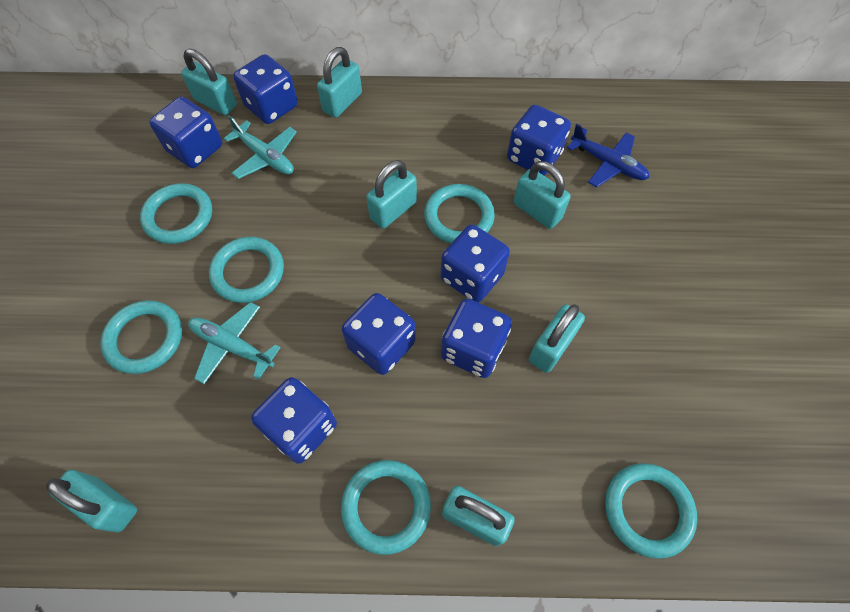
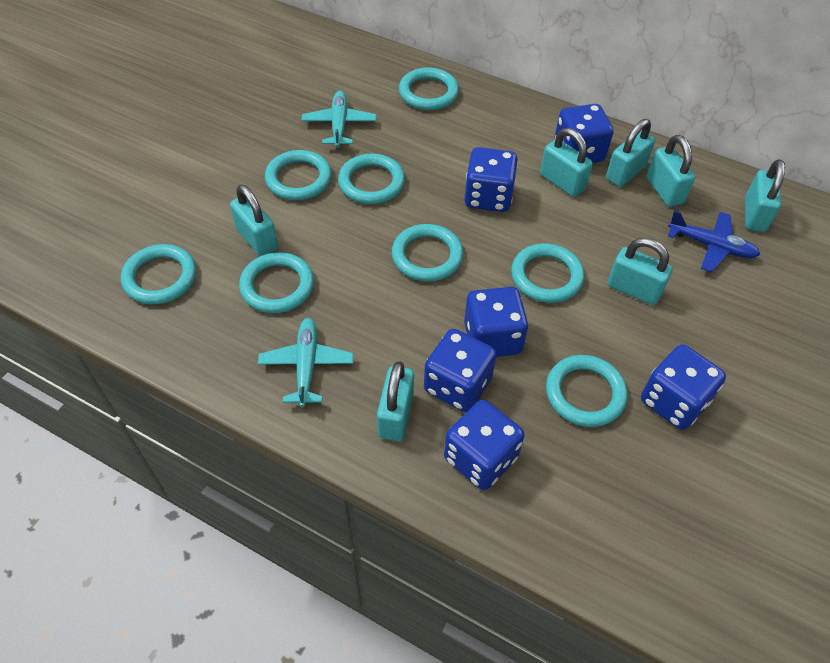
blue dice: [149,97,222,168] [233,54,298,124] [251,377,337,464] [342,293,416,375] [440,225,510,303] [441,299,512,378] [507,105,571,175] = 7 -> [424,329,497,412] [444,400,525,490] [464,147,518,212] [464,287,528,357] [554,104,614,163] [641,344,726,430] = 6
turquoise ring: [100,300,182,374] [140,183,212,244] [209,237,284,303] [341,460,431,555] [424,184,495,243] [605,463,697,559] = 6 -> [121,244,196,304] [239,252,314,313] [265,150,332,200] [338,154,405,204] [392,224,463,282] [399,67,459,110] [511,243,585,303] [546,355,628,427] = 8

